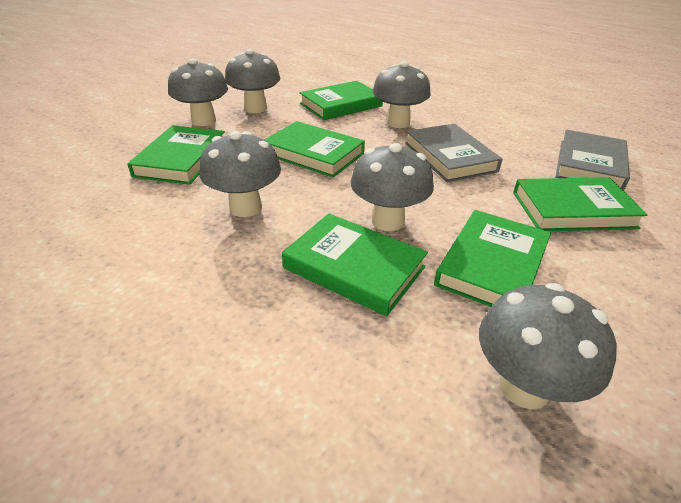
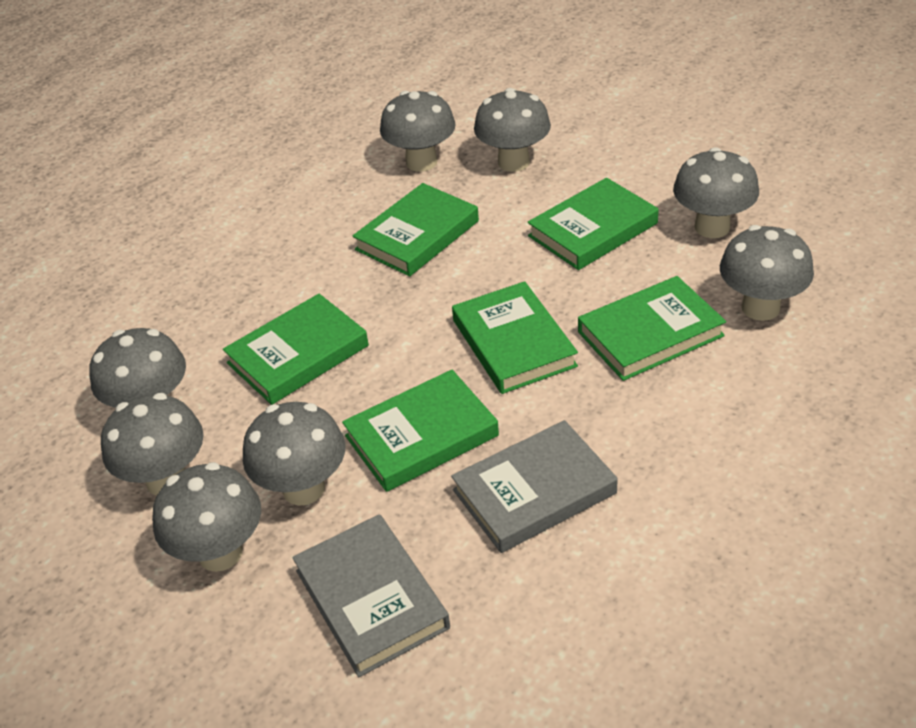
grey mushroom: [168,59,228,126] [199,131,281,217] [225,49,280,113] [350,143,434,231] [373,61,431,128] [479,283,617,409] = 6 -> [89,328,186,408] [101,393,204,495] [152,462,261,572] [243,402,346,506] [380,91,456,172] [474,88,551,172] [673,147,759,238] [720,225,814,321] = 8

